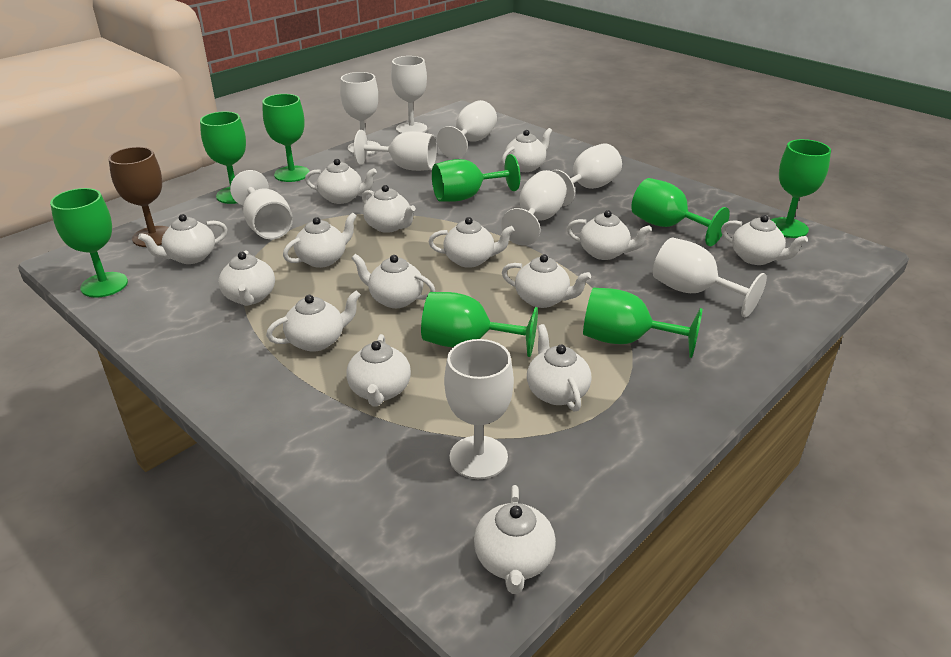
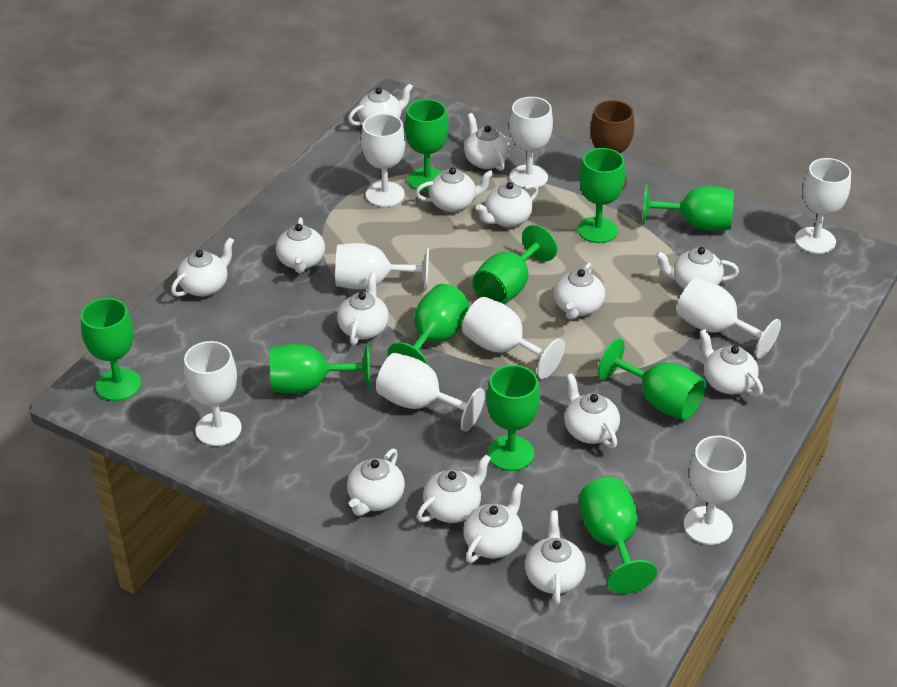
green goblet: [50,188,128,298] [200,111,246,204] [262,94,310,182] [421,292,538,357] [432,154,520,202] [583,287,703,358] [631,178,730,246] [771,139,831,238] = 8 -> [81,298,141,401] [270,344,370,394] [387,284,469,365] [405,99,448,192] [472,225,557,304] [487,365,540,471] [578,148,625,243] [579,477,657,594] [598,338,706,420] [642,184,734,231] = 10

